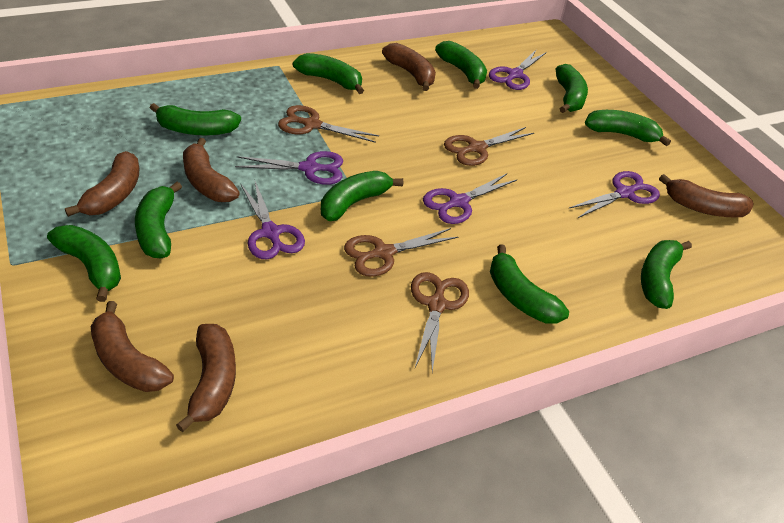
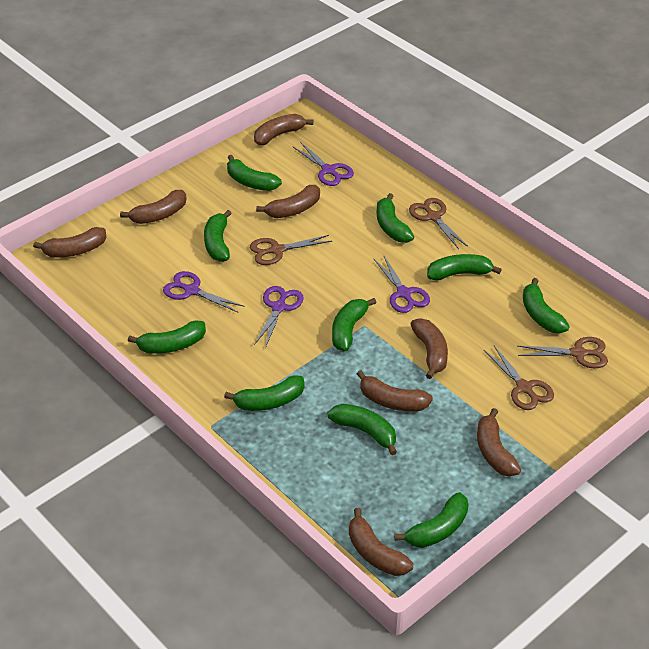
brown banana: [65,151,139,217] [91,301,174,392] [176,324,236,432] [183,138,240,202] [382,43,436,91] [659,174,754,217] = 6 -> [33,227,107,257] [120,190,187,224] [254,114,313,145] [256,185,320,218] [349,508,413,576] [357,370,433,411] [411,318,448,379] [477,408,521,476] = 8
purple scissors: [235,151,343,185] [240,182,305,259] [423,173,518,224] [489,49,547,90] [569,171,660,218] = 5 -> [163,271,244,312] [254,286,304,348] [292,142,354,186] [374,256,430,313] = 4

